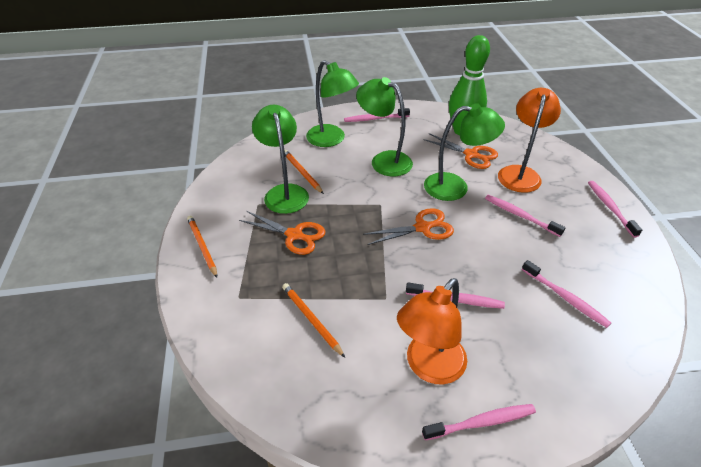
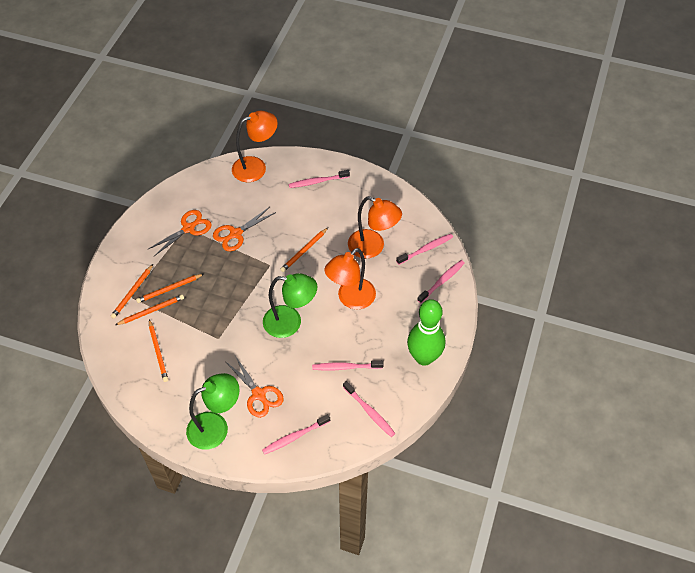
green lamp: [252,105,309,214] [306,60,359,147] [356,77,413,176] [424,103,505,201] = 4 -> [186,373,240,450] [263,273,317,338] = 2
orange lamp: [397,278,467,385] [498,88,561,193] = 2 -> [232,111,278,182] [324,248,376,309] [348,196,402,259] = 3
orange pencil: [187,215,217,278] [282,283,345,357] [285,150,324,194] = 3 -> [111,264,153,319] [116,294,184,325] [136,274,203,303] [149,319,168,382] [280,228,328,272] = 5

